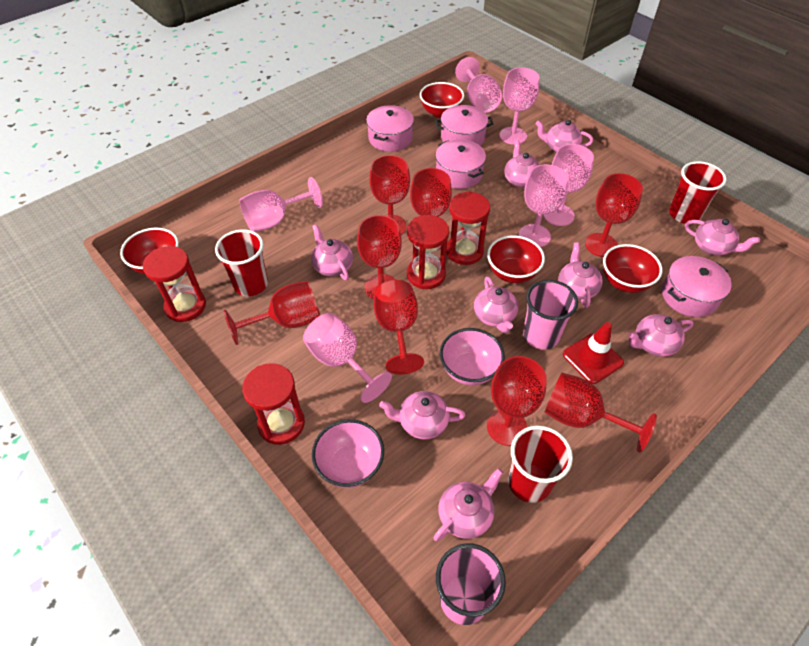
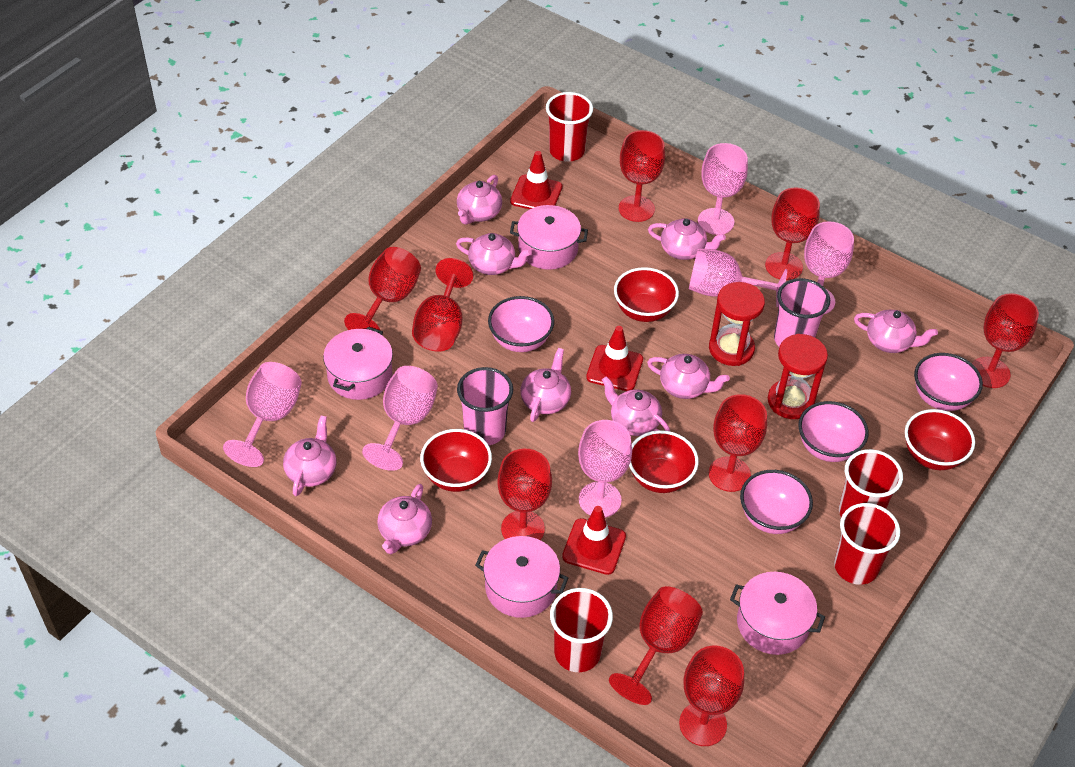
pink bowl: [312,419,384,488] [440,328,505,385] = 2 -> [488,296,554,352] [740,470,813,534] [799,401,868,462] [914,353,983,411] = 4
red cup: [215,229,268,296] [508,426,573,503] [669,161,727,224] = 3 -> [546,92,593,162] [550,588,613,672] [834,503,900,585] [839,449,903,517] = 4
red goblet: [224,281,320,345] [357,215,402,299] [369,155,410,235] [374,280,424,375] [410,168,452,250] [487,356,547,446] [544,373,657,453] [585,173,643,257] = 8 -> [344,247,421,331] [412,258,473,352] [497,449,552,540] [609,586,703,705] [619,130,665,222] [679,646,744,746] [709,394,767,492] [765,188,820,280] [972,293,1039,388] = 9
red hourglass: [143,246,206,322] [242,363,305,445] [407,215,449,289] [446,191,490,265] = 4 -> [709,282,765,366] [768,334,828,419] = 2
red traffic cone: [563,322,624,384] = 1 -> [510,151,562,209] [562,506,626,575] [586,326,643,391] = 3

